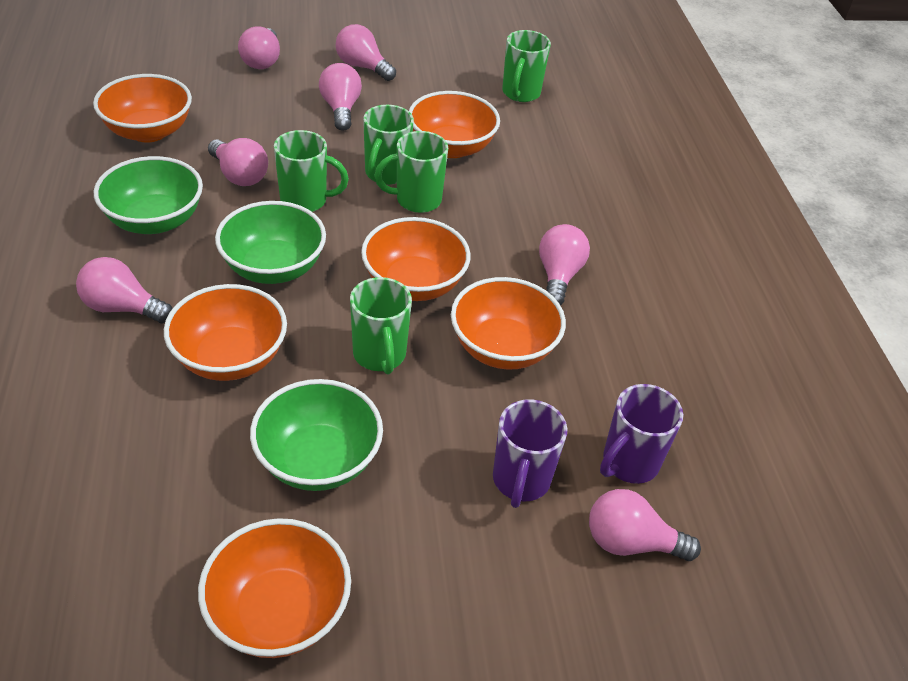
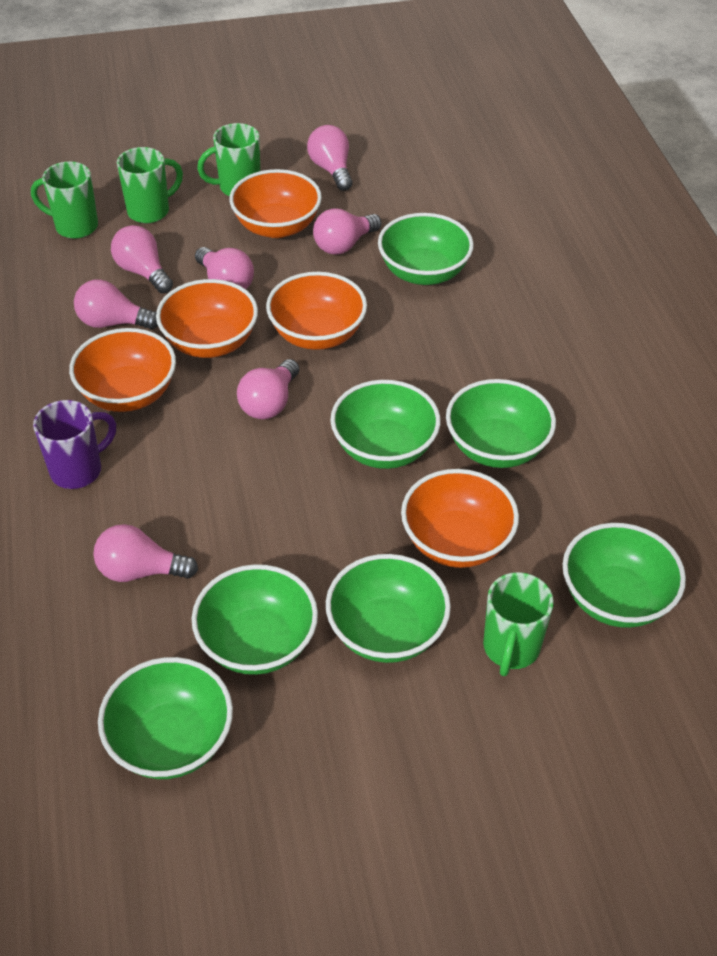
green bowl: [94,156,203,234] [215,201,326,284] [250,379,383,491] = 3 -> [98,657,233,779] [192,564,318,675] [326,554,451,663] [330,380,440,469] [378,213,474,285] [446,379,556,468] [563,523,686,628] = 7
green mug: [274,130,349,212] [350,277,412,375] [363,105,414,185] [375,131,448,213] [502,30,551,102] = 5 -> [31,161,98,239] [117,147,183,223] [197,123,260,196] [483,572,554,676] = 4
orange bowl: [93,74,192,143] [164,284,287,381] [198,518,351,658] [361,217,471,301] [409,91,500,158] [451,277,566,370] = 6 -> [69,328,176,412] [156,279,258,358] [229,169,322,238] [266,272,367,350] [401,469,519,568] = 5
purple mug: [493,399,568,508] [600,384,683,484] = 2 -> [33,400,116,489] = 1

